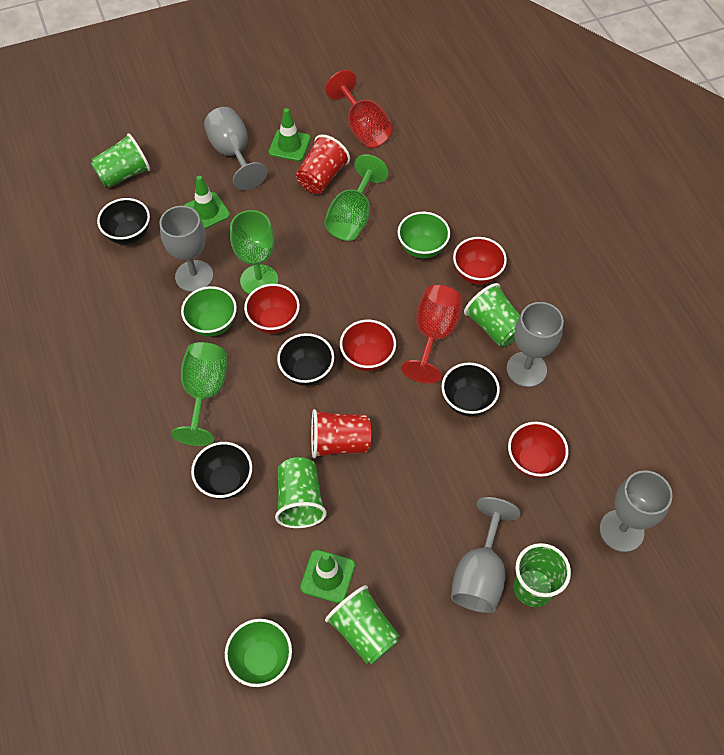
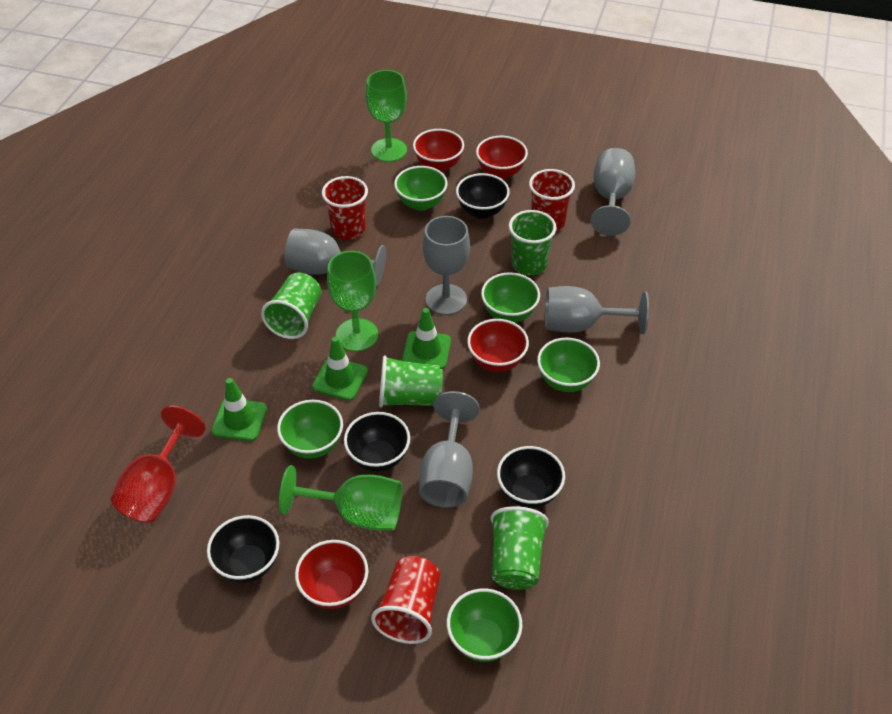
green bowl: [181,286,237,337] [225,619,292,687] [398,212,450,259] = 3 -> [277,400,343,459] [394,166,447,211] [447,588,522,662] [481,272,540,323] [537,337,600,392] = 5
green cup: [91,133,151,188] [275,457,327,528] [325,585,399,664] [464,283,520,347] [514,543,571,607] = 5 -> [261,273,321,339] [379,356,443,408] [491,506,549,590] [509,210,556,275] = 4
red cup: [296,134,350,194] [311,409,371,458] = 2 -> [322,176,368,240] [371,556,440,644] [529,169,575,231] = 3
red goblet: [325,70,393,148] [401,285,462,384] = 2 -> [111,405,205,522] = 1

